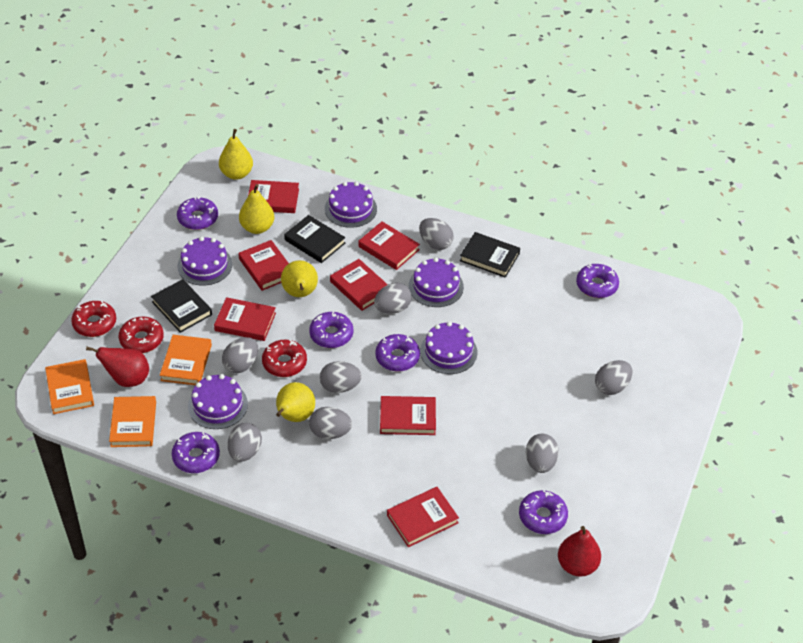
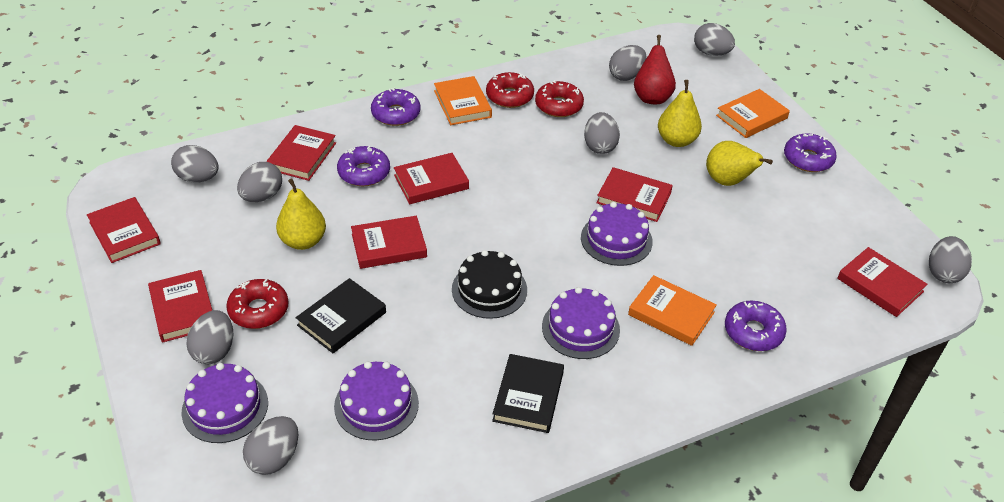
black book: [151,279,212,333] [284,215,345,263] [460,232,520,278] = 3 -> [296,278,386,353] [492,354,564,433] = 2
black cake: none = 0 -> [452,250,527,319] = 1
purple cake: [177,237,232,285] [188,374,248,429] [325,182,377,228] [409,258,464,307] [420,321,477,374] = 5 -> [182,363,268,443] [334,361,419,440] [542,287,620,359] [581,202,653,266] = 4
purple donut: [172,432,220,473] [177,196,218,230] [309,312,353,348] [375,334,420,372] [519,490,568,534] [576,263,619,298] = 6 -> [337,146,390,186] [371,88,420,126] [725,301,787,351] [784,133,837,172] = 4
red pear: [86,347,149,387] [558,526,601,577] = 2 -> [634,35,676,104] = 1
yellow pear: [219,129,253,180] [239,184,274,234] [276,382,315,422] [281,260,318,297] = 4 -> [276,178,326,250] [658,80,702,147] [706,141,773,186] = 3

